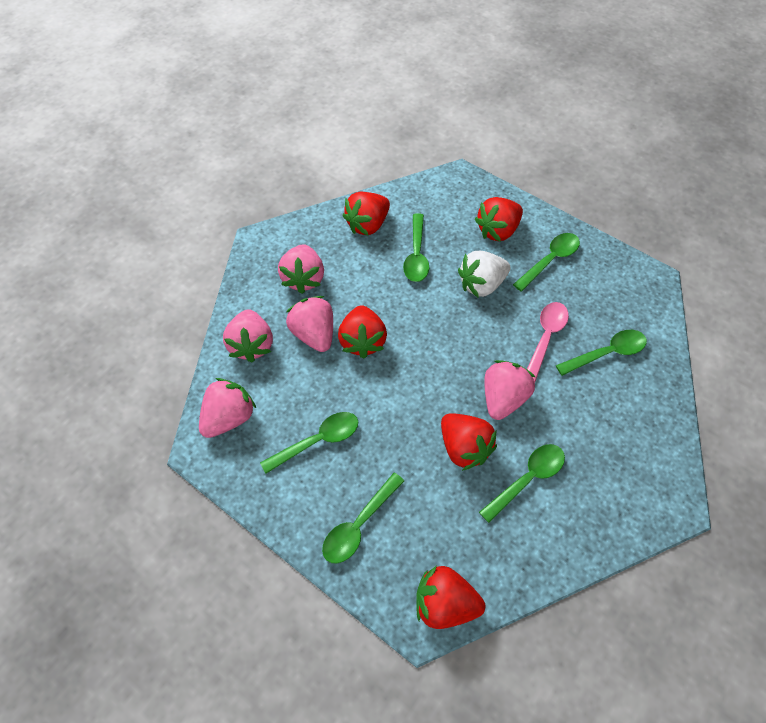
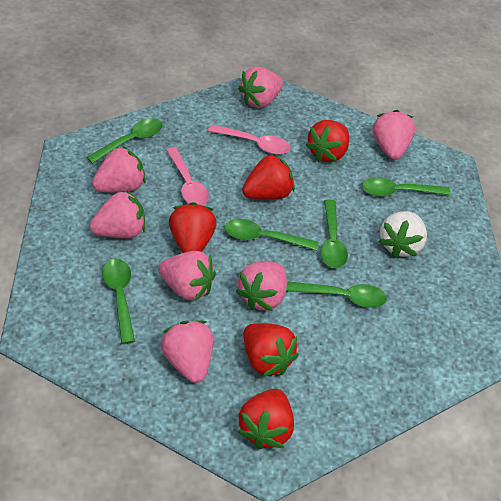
pink spoon: [527,302,569,383] = 1 -> [166,147,209,206] [208,124,290,155] = 2
pink strawberry: [199,378,256,438] [223,309,273,362] [278,244,324,294] [286,296,333,352] [484,360,535,420] = 5 -> [89,190,145,238] [92,146,146,192] [158,251,216,302] [161,320,213,383] [236,262,287,311] [238,67,283,108] [372,110,415,160] = 7

